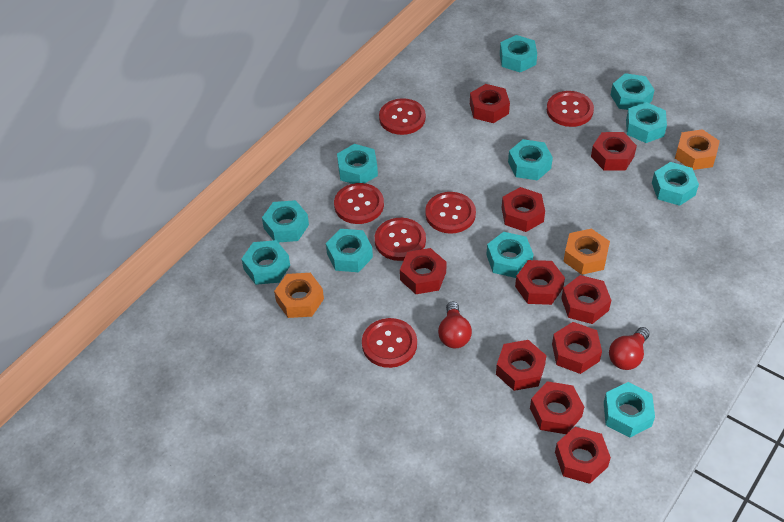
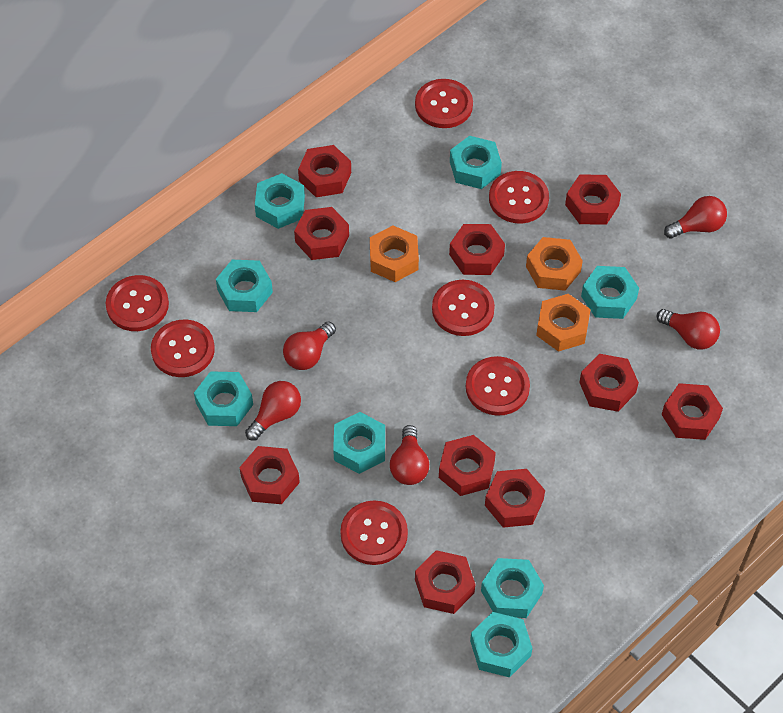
red button: [334,183,384,224] [362,318,417,368] [375,218,426,261] [379,98,426,135] [425,192,476,234] [547,91,594,127] = 6 -> [106,275,169,331] [151,320,215,377] [340,500,408,565] [415,79,473,128] [432,280,495,336] [466,356,530,416] [489,171,549,223] = 7
red light bulb: [438,301,472,349] [609,327,650,370] = 2 -> [245,381,301,441] [283,322,336,370] [390,425,429,485] [657,309,720,349] [664,196,727,239] = 5
turquoise nut: [241,240,290,285] [262,200,309,242] [326,229,373,272] [337,144,378,184] [486,232,533,278] [500,35,537,72] [508,139,553,181] [604,382,655,438] [611,73,655,110] [626,102,667,143] [652,162,699,206] = 11 -> [194,371,253,426] [216,260,273,312] [255,173,305,229] [333,412,385,474] [450,136,502,189] [470,612,533,677] [481,558,544,618] [581,266,639,319] = 8

